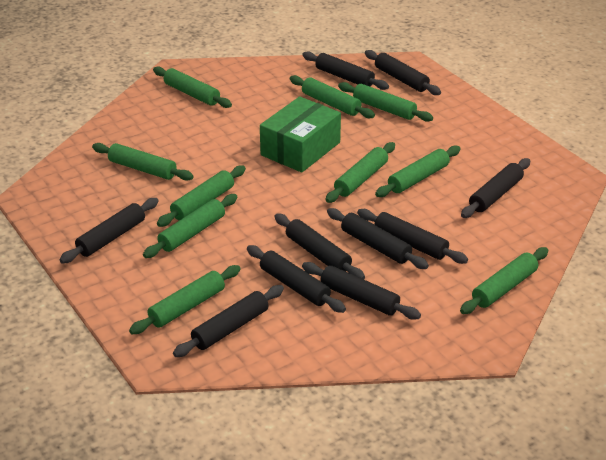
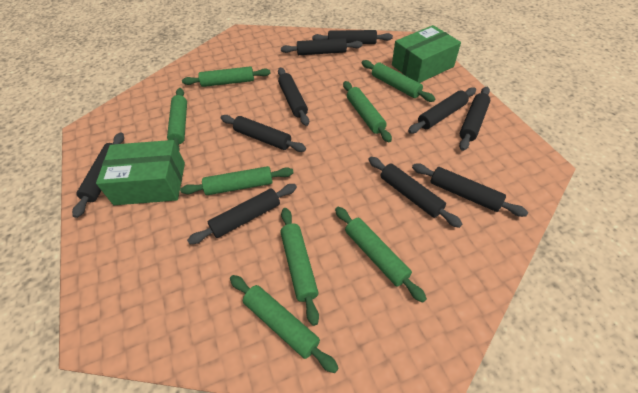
green box: [260,96,341,173] = 1 -> [96,140,185,205] [392,25,461,83] = 2
green rolling pin: [92,143,194,181] [129,265,241,334] [143,194,237,258] [153,66,232,108] [157,166,246,227] [290,75,375,119] [325,142,395,203] [338,82,433,122] [375,146,461,197] [460,247,548,314] = 10 -> [167,88,187,150] [180,166,293,195] [182,66,271,87] [230,275,339,373] [280,208,319,326] [335,207,427,303] [343,81,392,142] [362,60,435,102] = 8

